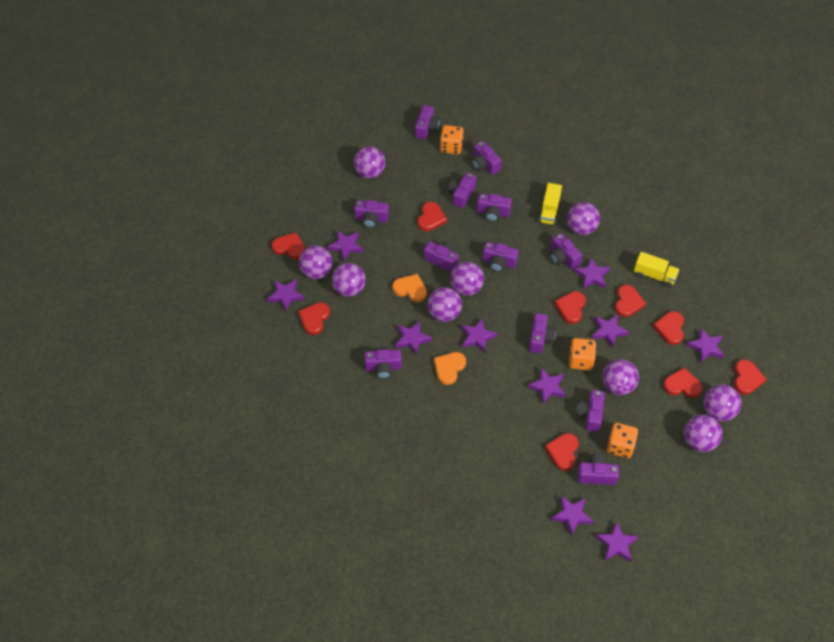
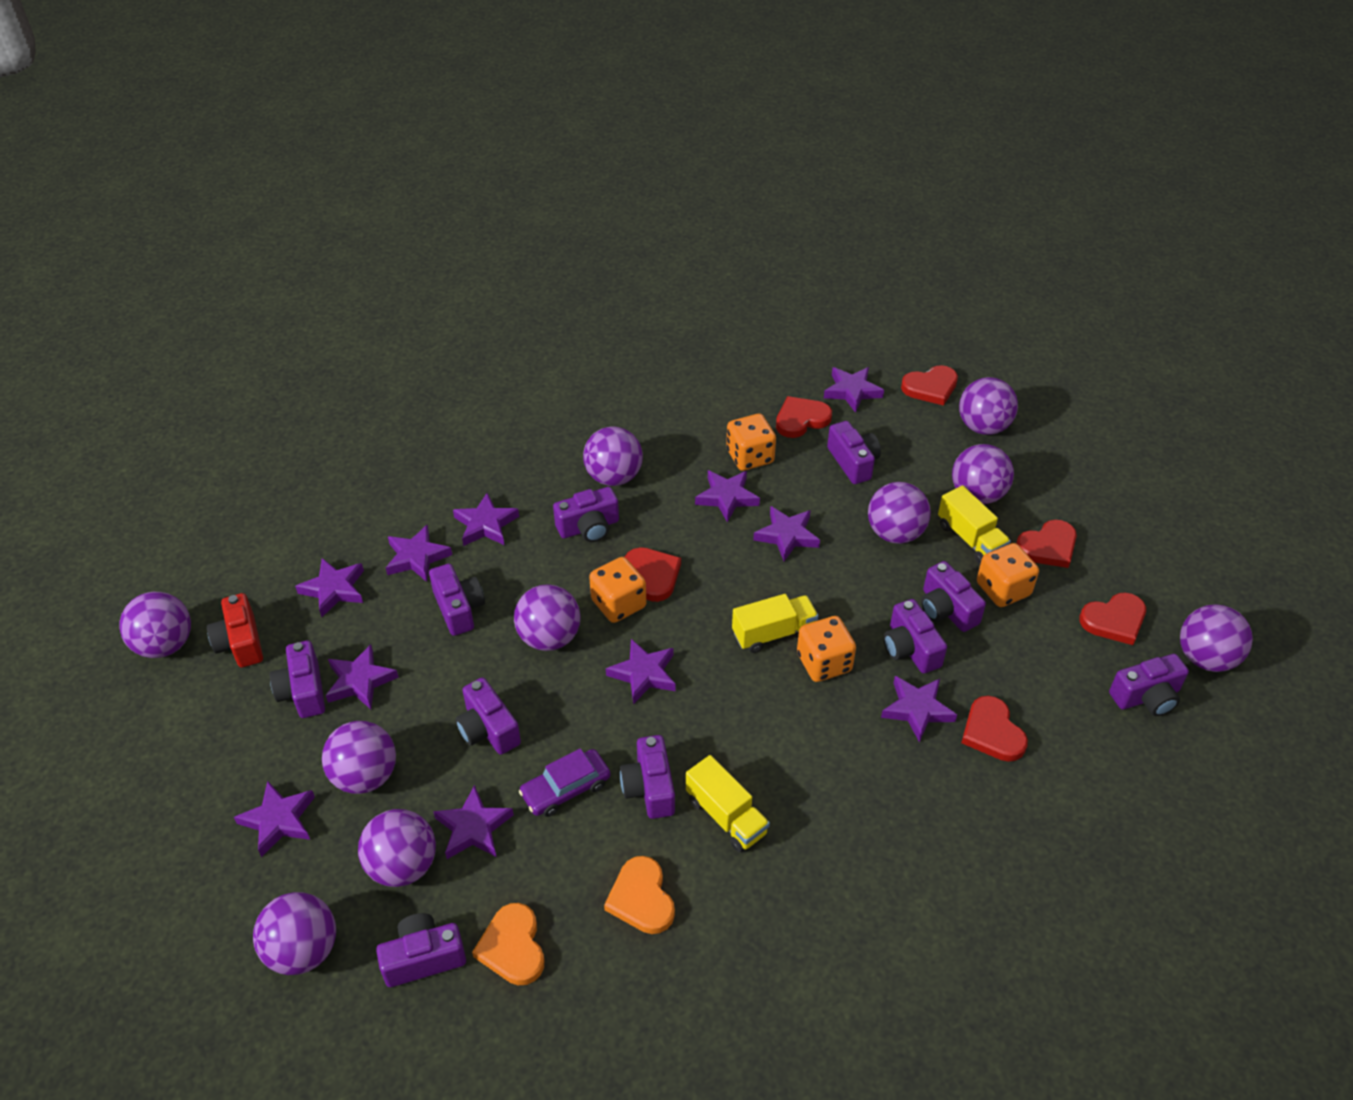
orange dice: [440,125,464,154] [569,338,596,370] [607,423,638,458] = 3 -> [589,557,646,623] [726,414,776,471] [797,616,856,682] [977,543,1039,607] = 4
purple ball: [299,246,333,279] [331,263,366,297] [354,147,385,179] [427,287,462,322] [450,262,484,296] [567,202,600,235] [602,359,639,395] [684,415,722,452] [703,385,741,421] = 9 -> [119,592,191,658] [253,892,336,975] [322,721,396,794] [358,809,436,887] [514,584,581,651] [583,427,643,486] [868,482,931,544] [952,444,1014,504] [959,377,1018,435] [1180,604,1253,672] = 10
purple camera: [354,200,389,228] [364,349,402,379] [415,105,440,139] [424,241,459,272] [448,172,476,208] [471,141,501,175] [477,194,512,222] [482,242,519,272] [529,313,556,353] [550,233,582,270] [577,390,605,432] [577,454,619,485] = 12 -> [270,641,325,718] [376,913,466,987] [429,564,485,636] [456,677,521,755] [553,487,619,542] [620,735,675,819] [827,421,881,484] [884,599,947,673] [921,561,986,632] [1109,654,1189,716] = 10
purple car: none = 0 -> [519,748,611,817] = 1
purple star: [267,279,304,311] [327,231,363,261] [395,321,432,355] [461,318,498,353] [528,368,566,404] [551,496,594,536] [574,258,610,289] [592,315,629,348] [596,521,638,562] [686,328,724,363] = 10 -> [234,781,315,857] [295,558,364,617] [325,644,399,709] [386,525,452,582] [433,785,514,859] [453,493,519,546] [606,639,676,704] [695,470,760,522] [753,506,820,561] [824,367,884,413] [881,676,957,742] = 11
red camera: none = 0 -> [207,593,263,668] = 1
red heart: [271,232,305,260] [298,302,330,335] [417,202,447,231] [545,433,579,471] [554,291,586,324] [615,285,646,317] [653,311,684,345] [663,368,703,398] [734,360,767,395] = 9 -> [625,547,681,602] [776,396,832,438] [901,365,958,406] [961,696,1028,762] [1016,520,1077,568] [1079,592,1146,645] = 6
yellow truck: [538,183,562,225] [634,252,680,287] = 2 -> [686,755,770,853] [732,594,818,653] [938,486,1011,564] = 3

